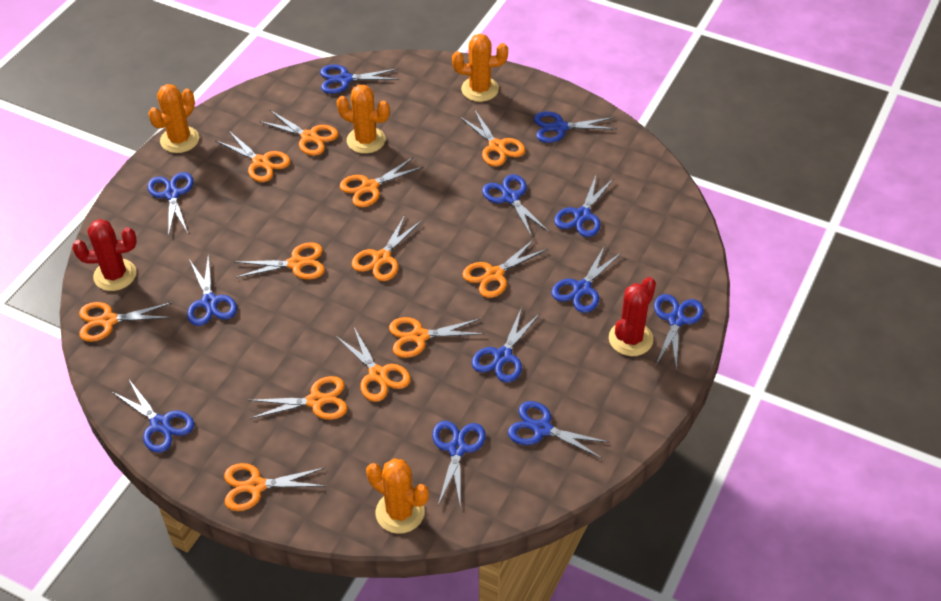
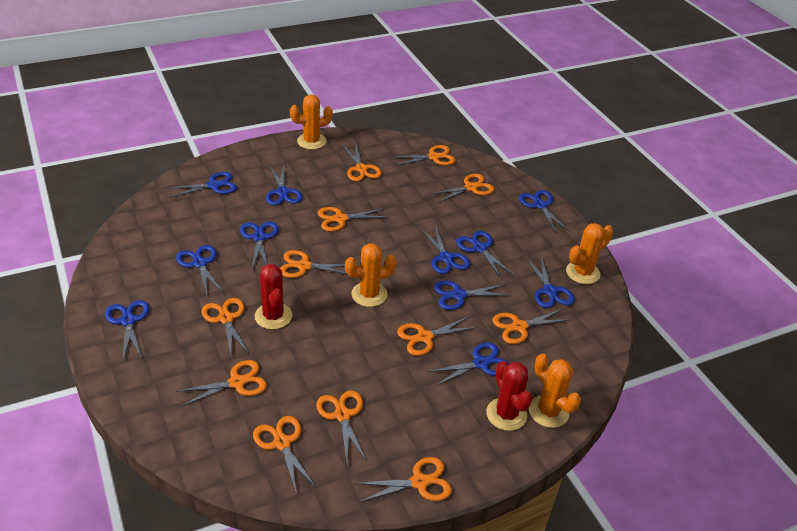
blue scissors: [111,378,194,453] [147,172,194,237] [187,254,237,326] [320,64,399,94] [432,421,486,509] [472,307,540,382] [482,174,549,237] [508,401,610,459] [534,111,616,143] [551,246,622,313] [554,176,614,237] [654,294,704,371] = 12 -> [105,300,149,359] [167,172,237,198] [176,245,224,295] [240,222,279,268] [266,166,302,205] [421,226,470,274] [427,342,509,386] [434,281,511,310] [456,231,514,278] [519,190,569,233] [526,257,575,308] = 11

